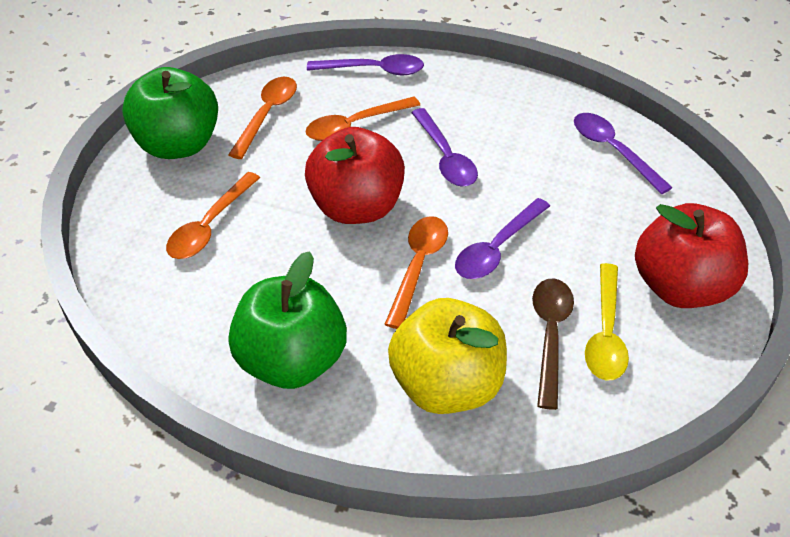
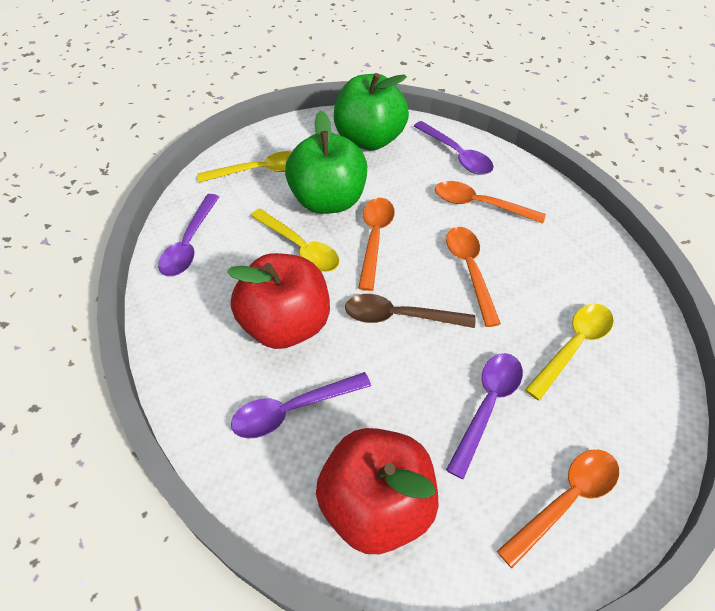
yellow apple: [388,298,507,414] = 1 -> none = 0
yellow spoon: [585,263,629,380] = 1 -> [197,151,292,183] [251,208,339,272] [525,304,614,401] = 3

